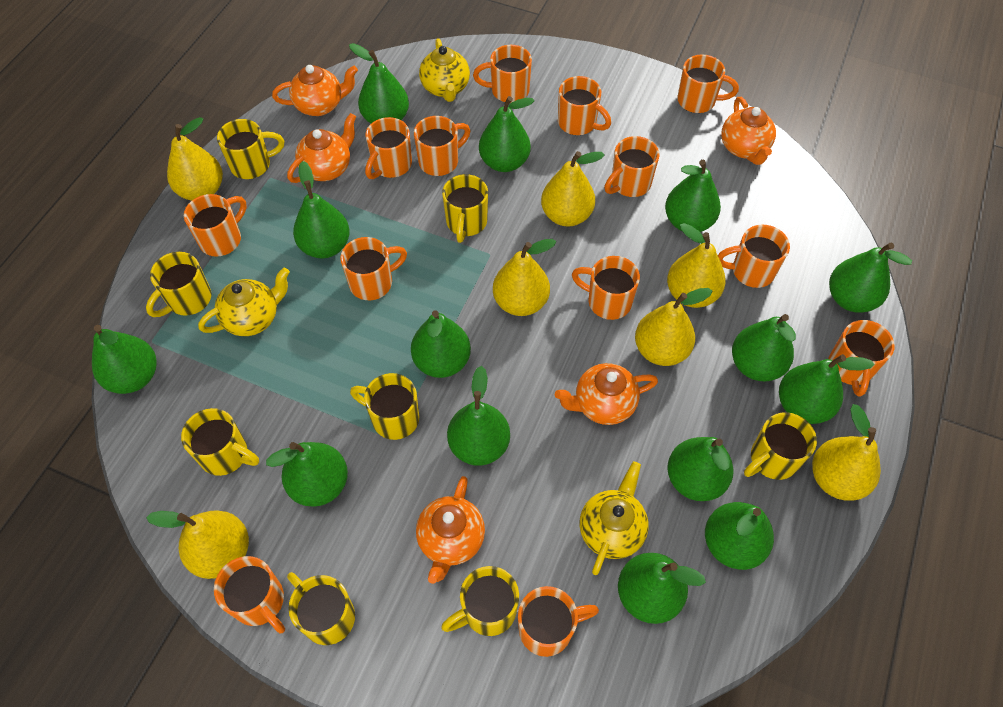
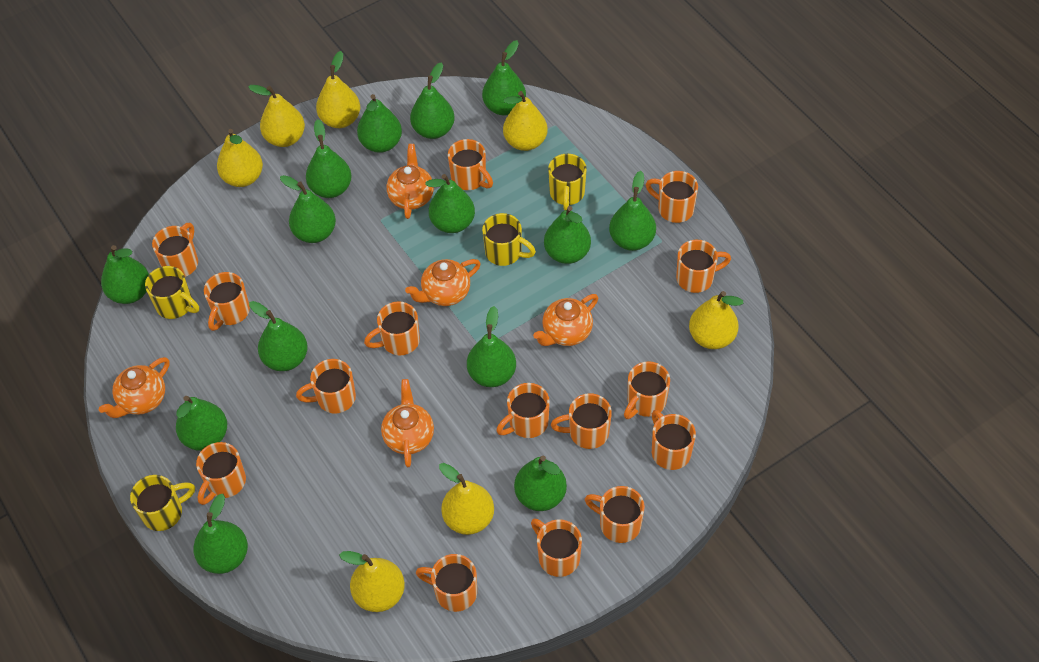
orange mug: [184,194,247,256] [214,556,285,634] [340,237,407,300] [365,117,412,179] [414,116,470,176] [473,45,532,102] [518,586,599,657] [558,76,611,135] [572,256,640,320] [604,136,659,197] [678,54,739,113] [718,225,790,288] [829,320,895,397] = 13 -> [152,223,198,277] [196,442,246,505] [204,272,250,331] [296,359,356,413] [364,301,420,355] [416,554,477,612] [448,139,493,190] [496,383,550,438] [531,518,582,577] [551,393,612,449] [585,486,645,543] [624,361,670,419] [646,171,698,223] [652,410,696,470] [676,240,731,293] = 15
yellow mug: [146,252,211,317] [181,408,259,476] [217,119,284,179] [287,572,355,645] [350,373,419,440] [441,566,519,636] [442,174,488,243] [744,412,817,480] = 8 -> [130,475,195,531] [145,266,199,319] [482,213,536,266] [548,154,587,210] = 4
yellow teapot: [198,268,290,336] [419,38,470,102] [579,461,649,575] = 3 -> none = 0

